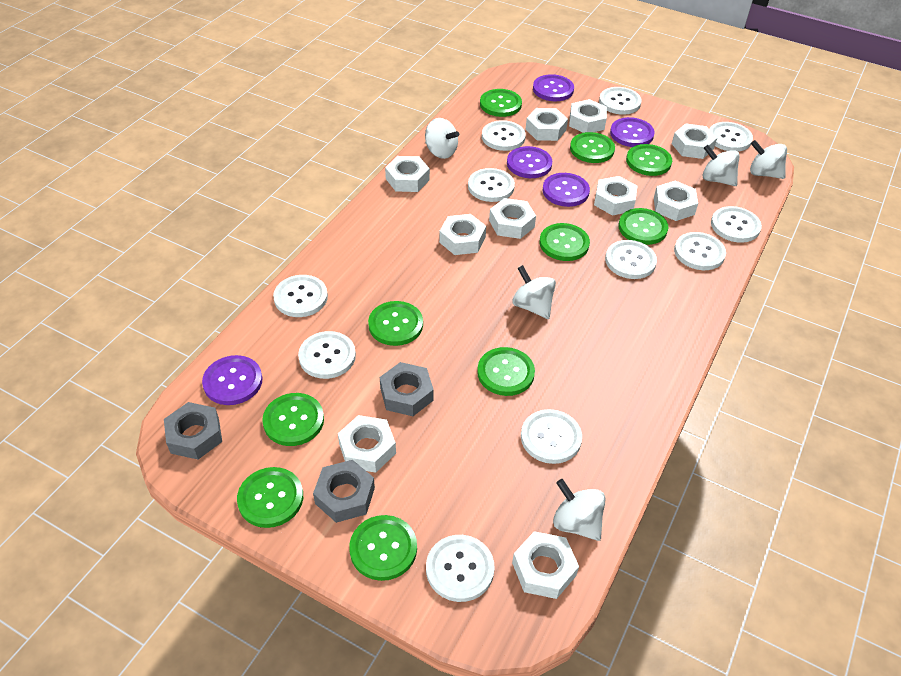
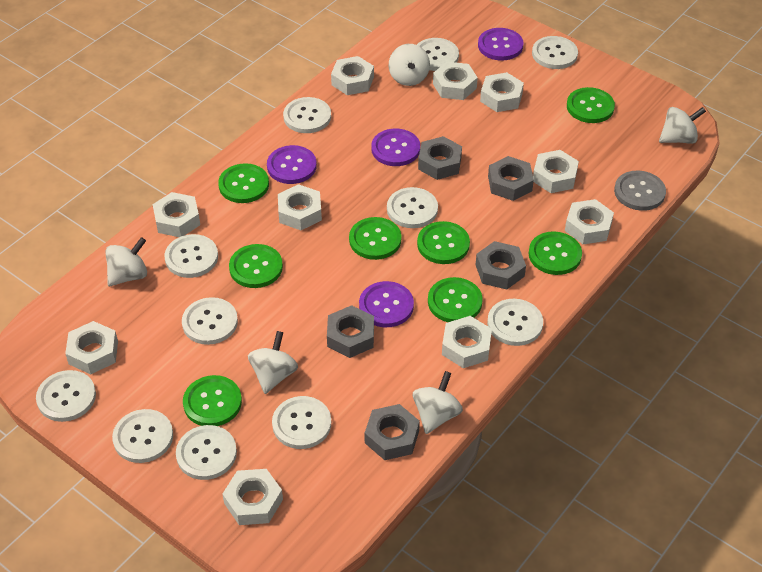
green button: [237,467,303,528] [262,393,324,446] [349,515,417,581] [368,301,423,346] [477,347,535,396] [480,89,522,117] [540,223,590,261] [570,132,615,163] [619,208,668,245] [626,144,672,176] = 10 -> [183,375,242,426] [218,163,269,203] [229,244,283,288] [349,217,401,260] [417,221,470,264] [428,277,483,322] [529,232,582,275] [567,87,615,123] = 8
grey button: none = 0 -> [614,171,666,211] = 1
grey nut: [164,402,222,459] [313,460,375,523] [380,362,434,416] = 3 -> [327,305,374,358] [364,404,420,460] [418,136,462,180] [476,241,526,290] [488,156,534,201] = 5
purple button: [202,355,263,405] [507,146,552,178] [533,74,574,101] [542,173,590,207] [610,117,655,147] = 5 -> [267,145,317,184] [359,281,414,327] [371,129,420,166] [478,28,523,61] = 4

